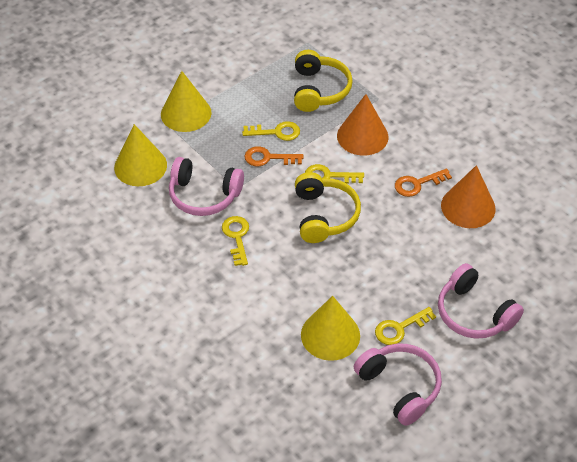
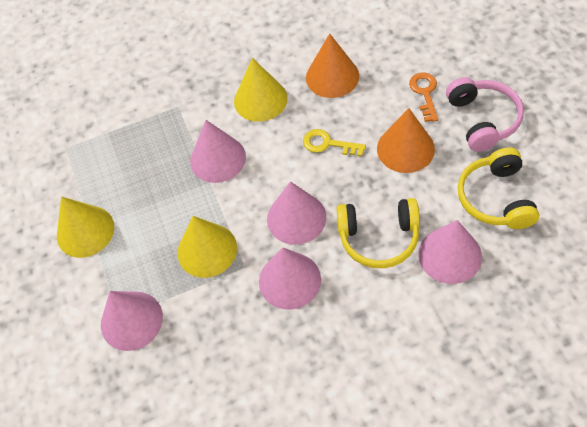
orange key: [244,146,303,166] [395,168,452,197] = 2 -> [409,72,438,122] = 1
pink cone: none = 0 -> [101,291,163,351] [190,120,246,183] [259,248,321,310] [267,181,326,245] [418,220,482,284] = 5
pink headphones: [169,157,244,216] [354,344,442,426] [438,263,524,339] = 3 -> [446,77,524,152] = 1
yellow key: [222,216,249,266] [242,121,300,141] [305,164,364,184] [375,307,436,345] = 4 -> [303,129,366,157] = 1

